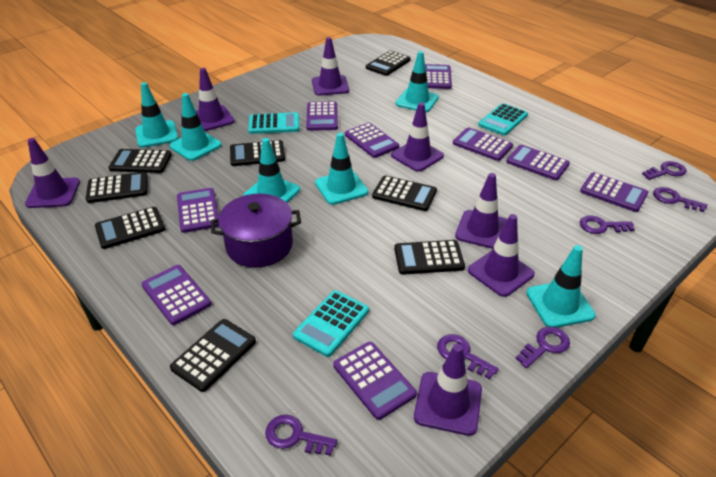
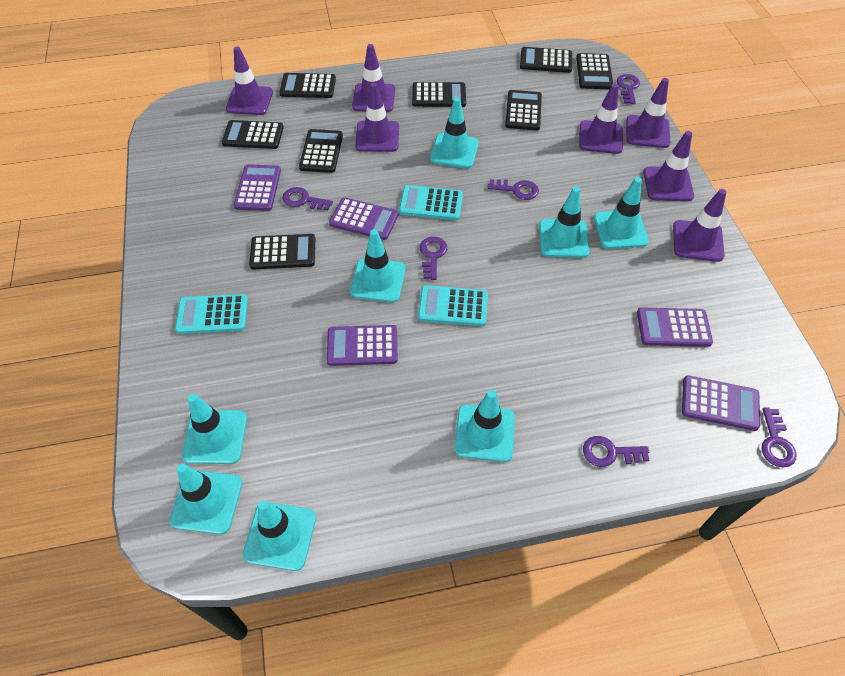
purple calculator: [141,265,211,325] [177,188,219,233] [306,101,338,131] [333,342,417,420] [345,123,399,158] [425,64,452,89] [453,127,513,161] [506,145,570,180] [580,172,648,212] = 9 -> [234,164,281,211] [327,325,398,366] [329,197,399,240] [637,307,713,347] [682,375,760,431] = 5
purple pot: [211,194,301,268] = 1 -> none = 0
turquoise traffic cone: [135,82,178,148] [169,93,222,161] [243,138,300,203] [315,133,368,205] [395,51,439,112] [526,245,596,328] = 6 -> [169,463,243,535] [182,394,247,464] [242,500,316,571] [350,229,406,302] [430,97,479,169] [455,390,515,462] [539,186,590,258] [594,177,649,249] = 8

